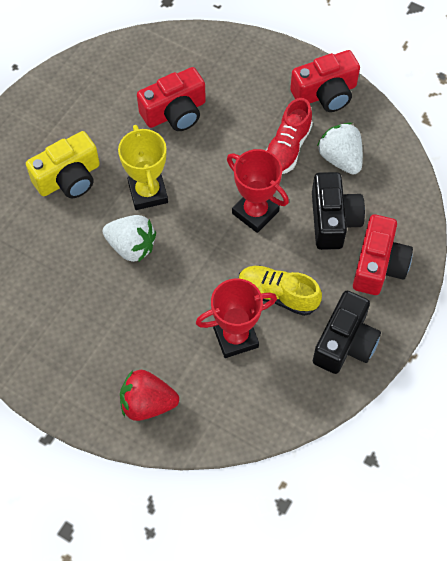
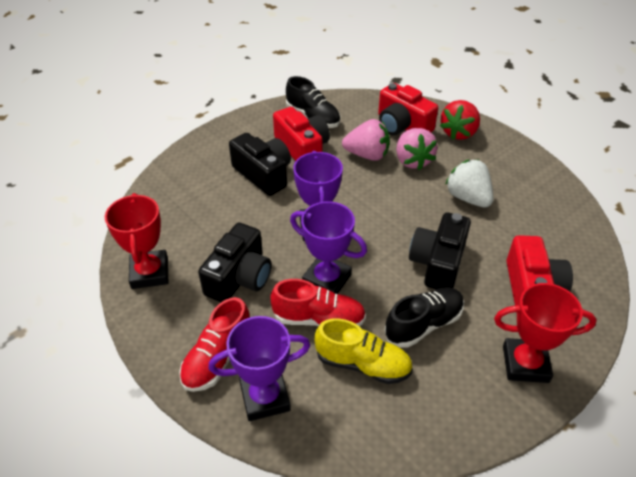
black camera: [312,172,365,250] [313,291,381,374] = 2 -> [198,223,272,302] [229,133,291,196] [409,213,471,289] = 3
black shoe: none = 0 -> [286,76,340,128] [385,287,464,348] = 2
pink strawberry: none = 0 -> [342,119,390,161] [396,128,437,170] = 2
purple trophy: none = 0 -> [208,316,311,421] [290,201,367,294] [293,151,343,241] = 3
red shoe: [266,98,313,174] = 1 -> [179,297,250,392] [270,279,366,326] = 2
white strawberry: [102,215,156,262] [317,123,363,175] = 2 -> [445,160,493,207] = 1
yellow camera: [26,131,100,198] = 1 -> none = 0
yellow trophy: [118,125,168,210] = 1 -> none = 0

